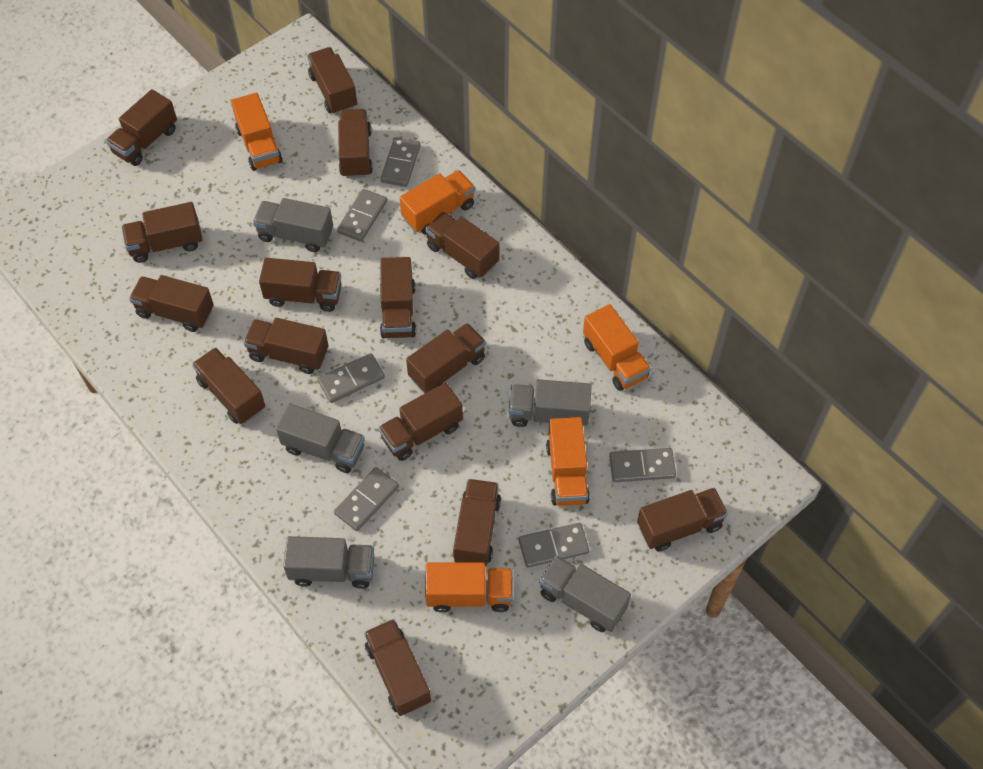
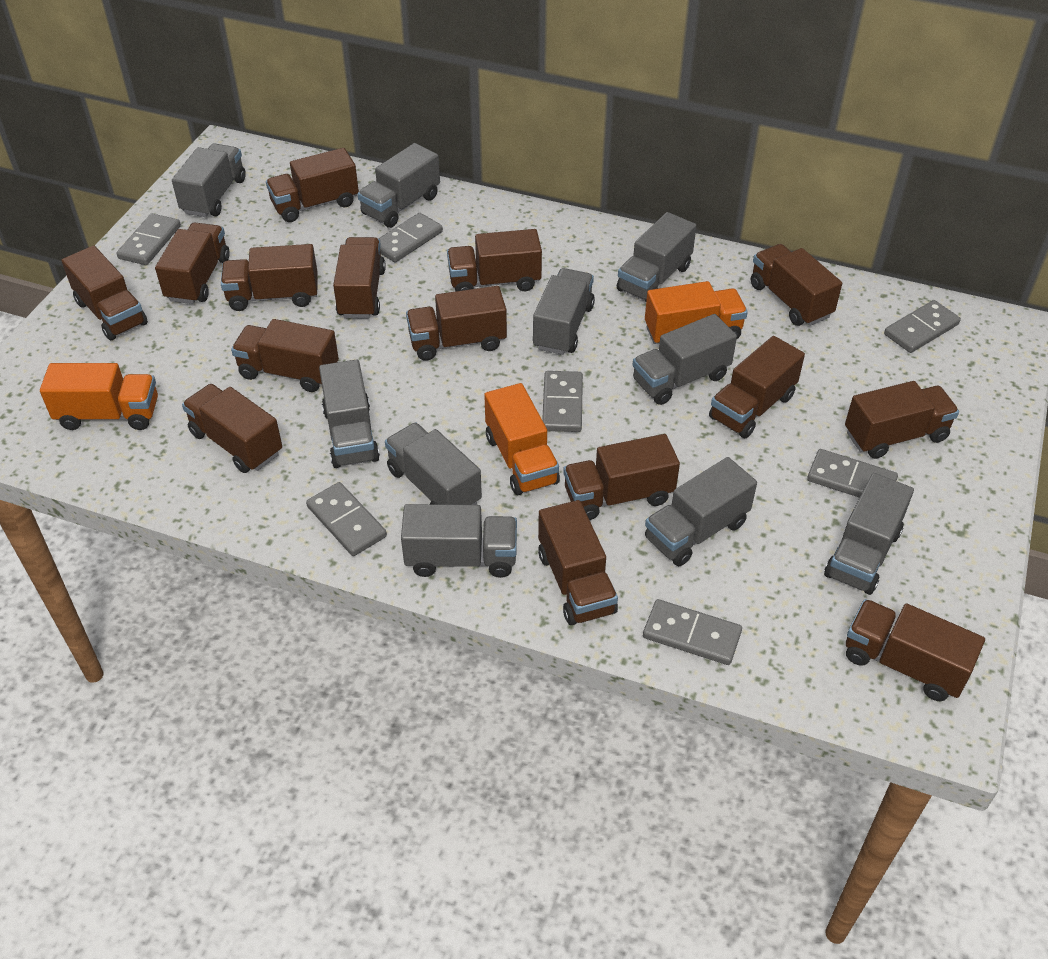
grey domino: [318,353,385,403] [334,467,399,531] [337,189,387,242] [381,137,421,187] [519,523,589,568] [609,448,676,482] = 6 -> [117,214,181,265] [306,482,387,556] [379,213,443,262] [542,371,583,432] [643,599,742,665] [807,449,898,498] [884,300,961,353] = 7
grey truck: [253,198,333,252] [276,404,365,473] [283,536,374,589] [509,379,592,427] [539,556,631,632] = 5 -> [172,143,246,217] [319,360,380,468] [358,143,440,228] [385,423,482,505] [401,504,517,578] [533,268,595,355] [617,212,697,301] [633,314,737,405] [645,457,757,566] [824,473,914,595] = 10
orange truck: [231,93,283,171] [399,170,475,235] [425,562,513,613] [546,417,590,506] [583,304,651,391] = 5 -> [40,363,158,430] [484,383,560,495] [645,281,748,344] = 3

